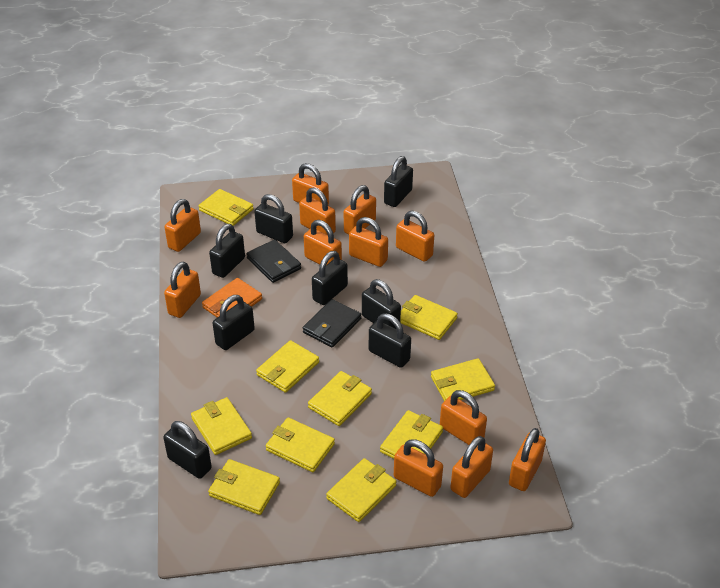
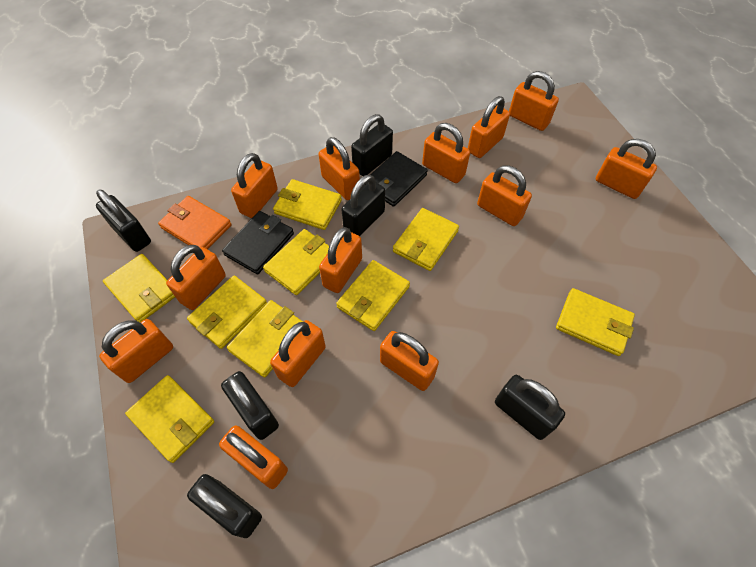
black padlock: [163,421,212,479] [209,224,245,278] [213,295,255,350] [254,194,293,243] [312,251,348,305] [362,279,401,329] [369,313,411,368] [384,156,413,207] = 8 -> [96,190,151,252] [187,474,262,538] [221,371,279,440] [341,175,385,236] [351,114,393,176] [495,375,565,440] = 6
orange padlock: [164,199,201,252] [164,262,201,318] [292,163,329,205] [299,188,336,235] [304,220,342,265] [344,185,376,235] [349,217,388,267] [394,440,443,497] [396,211,434,262] [440,390,487,445] [451,436,493,498] [509,428,546,491] = 12 -> [99,319,173,383] [166,245,226,310] [219,426,288,489] [231,153,278,218] [270,320,326,387] [318,137,360,200] [319,227,362,293] [380,331,439,391] [422,123,470,183] [468,96,510,158] [477,166,532,226] [509,71,559,131] [596,139,657,199] = 13
yellow wallet: [191,397,252,455] [199,189,254,226] [208,459,280,515] [256,340,319,393] [266,417,335,472] [308,371,372,426] [326,458,397,522] [380,410,443,459] [400,295,458,340] [431,358,495,401] = 10 -> [103,254,175,322] [125,375,214,463] [187,276,267,349] [227,300,303,378] [263,229,329,295] [273,179,342,230] [336,260,410,331] [393,208,459,271] [556,288,635,356] = 9

